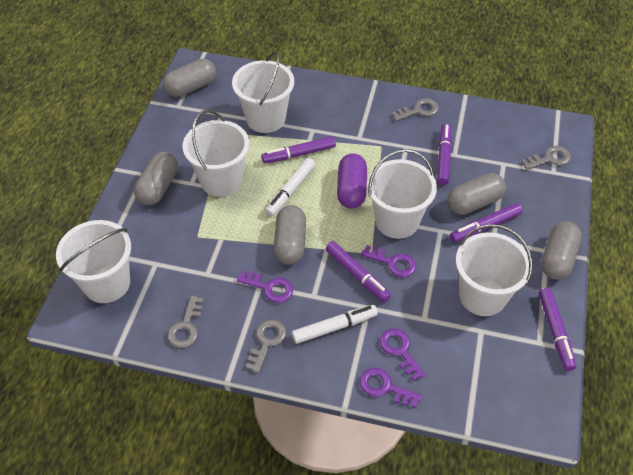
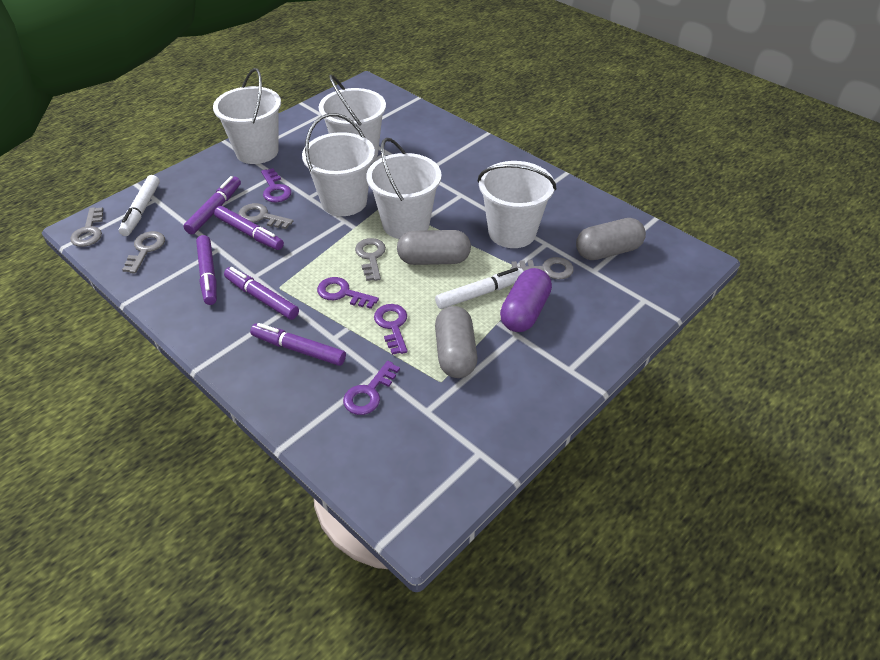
grey capsule: [134,152,178,205] [163,59,216,97] [273,205,306,265] [447,173,506,215] [541,221,582,280] = 5 -> [397,230,471,265] [435,306,477,378] [576,218,646,260] = 3
grey key: [167,296,204,348] [246,319,286,373] [392,98,439,121] [522,146,571,170] = 4 -> [70,207,103,247] [122,231,165,274] [238,203,293,229] [355,238,386,281] [511,257,574,279] = 5

